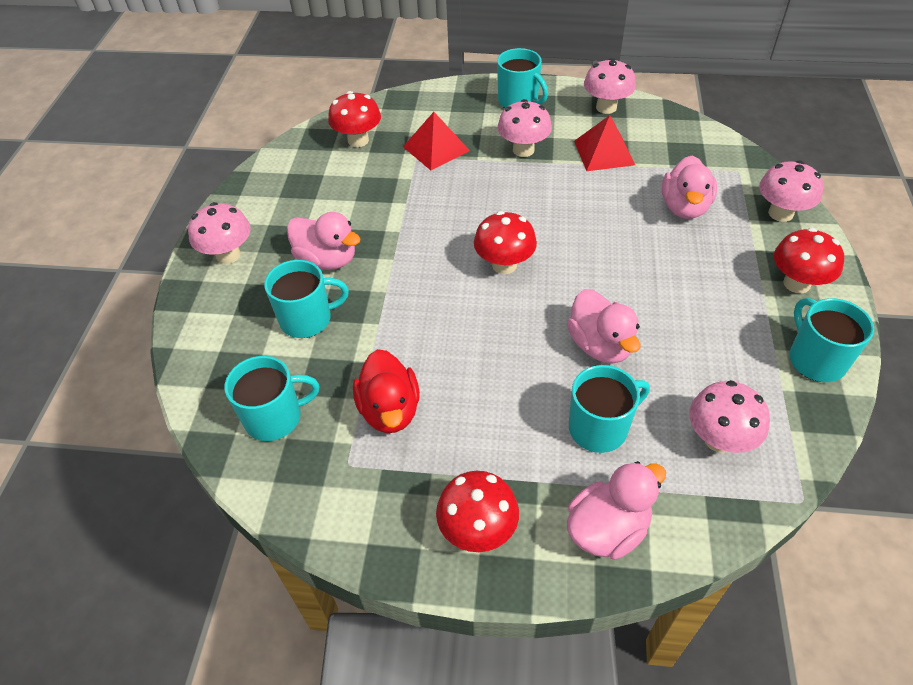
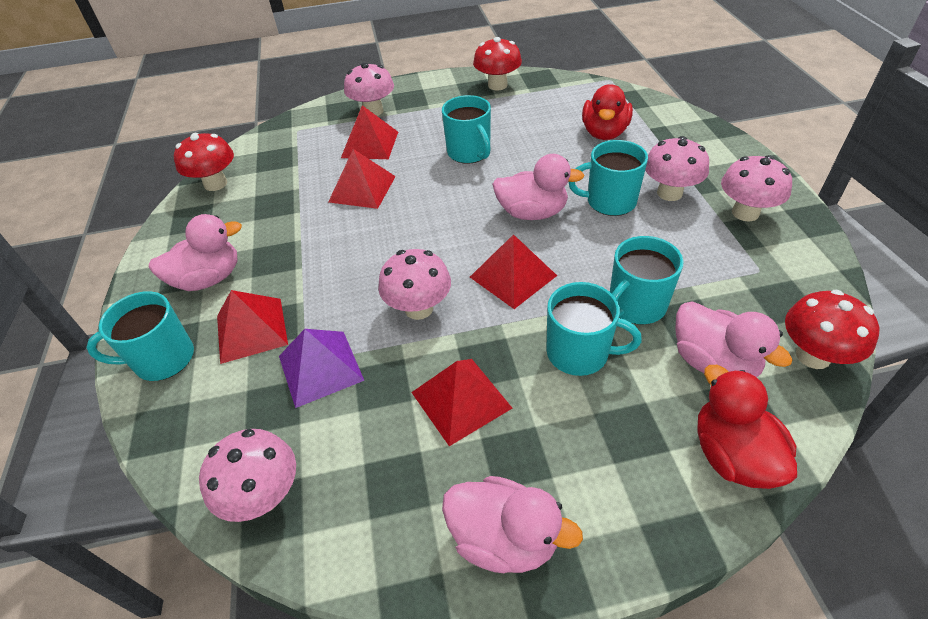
purple pyramid: none = 0 -> [279,329,364,408] = 1
red duck: [353,349,420,433] = 1 -> [582,84,633,140] [697,365,797,489] = 2
red mushroom: [328,91,381,147] [436,471,519,552] [474,211,537,274] [774,228,844,293] = 4 -> [174,133,234,191] [473,37,522,90] [785,290,879,369] = 3
red pyramid: [403,112,470,170] [574,115,635,171] = 2 -> [217,290,288,364] [328,149,396,209] [341,105,398,159] [411,359,512,446] [470,234,557,309] = 5

